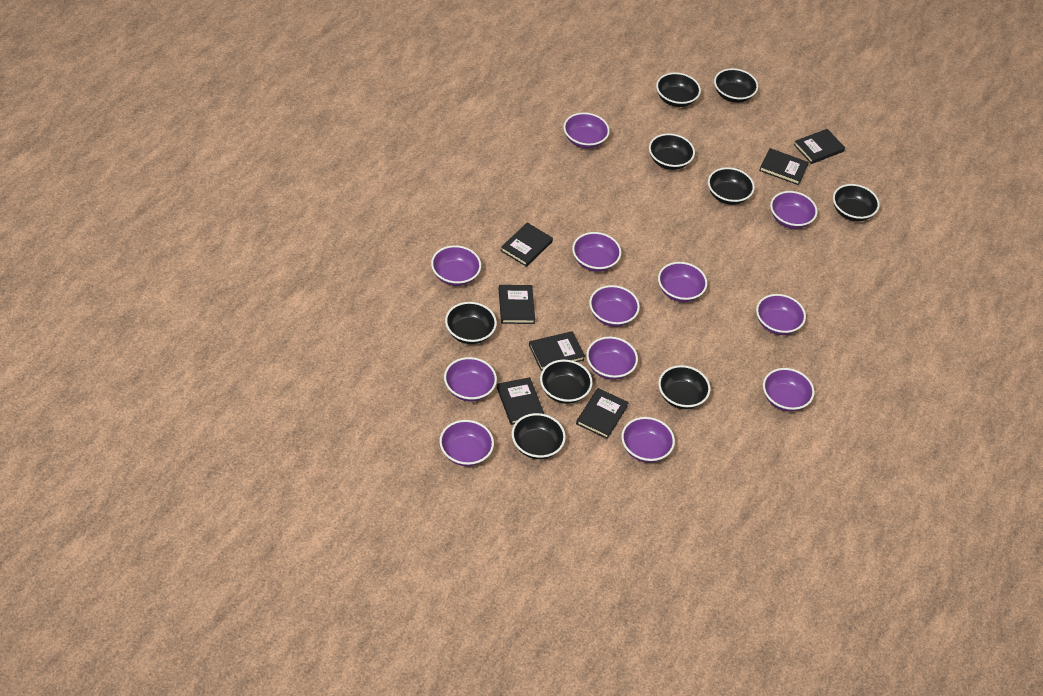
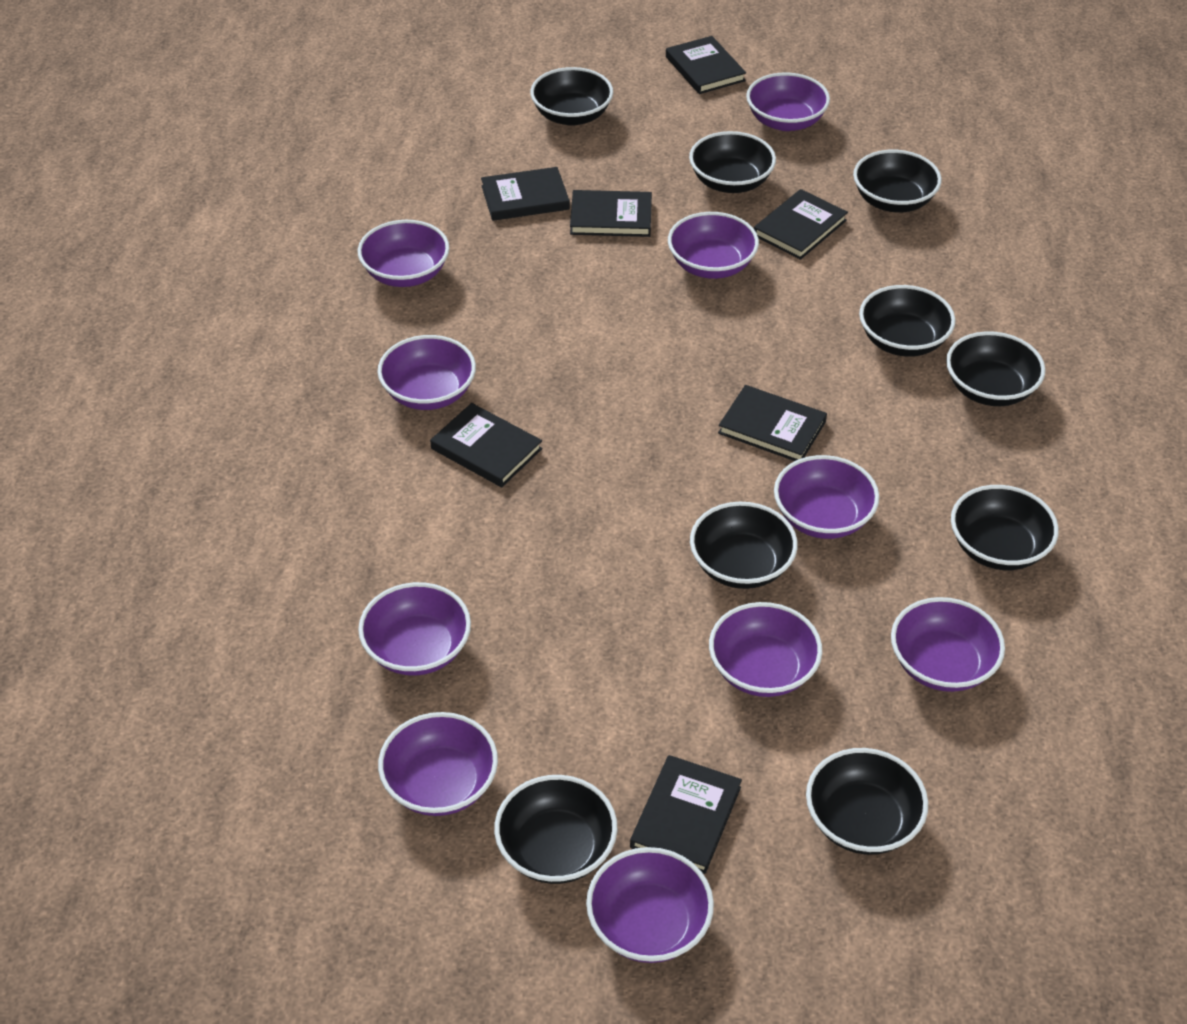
purple bowl: [431,245,481,286] [439,420,494,466] [444,357,497,401] [563,112,610,149] [572,232,621,272] [586,336,638,380] [589,285,640,327] [621,417,675,463] [658,262,707,302] [756,294,806,335] [763,368,815,412] [770,191,817,229] = 12 -> [358,220,449,287] [358,582,471,676] [377,335,476,410] [378,712,498,816] [586,847,714,963] [668,212,759,279] [709,602,822,697] [746,73,830,131] [774,455,879,539] [891,597,1005,692] = 10

